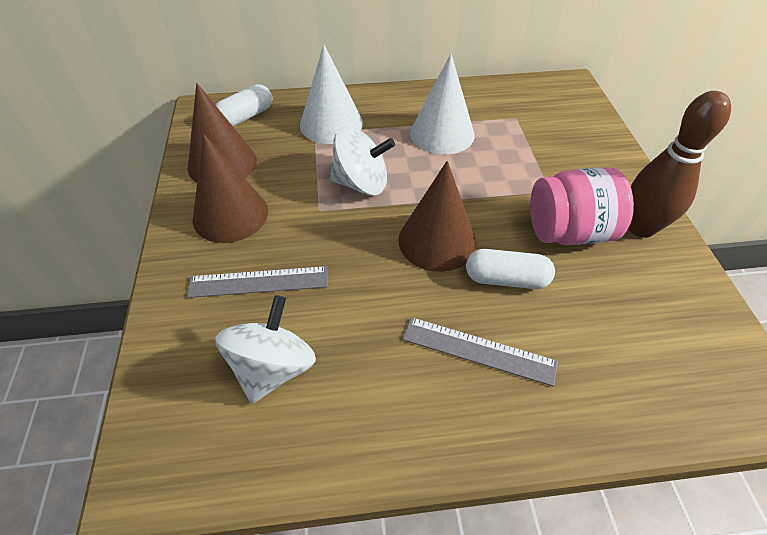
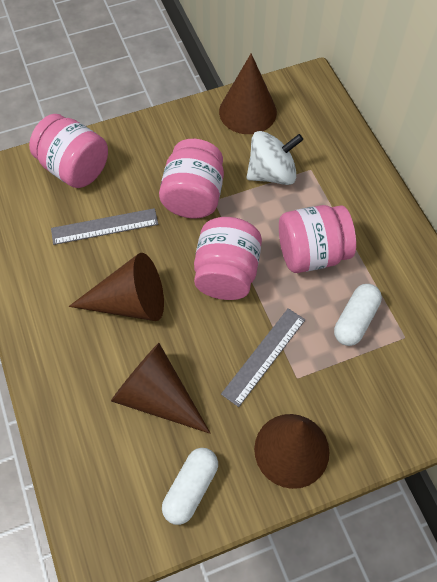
brown bowling pin: [629,91,731,238] = 1 -> none = 0
brown cone: [188,83,257,183] [193,134,268,243] [398,161,476,272] = 3 -> [69,253,164,321] [111,343,210,434] [219,53,277,134] [254,414,329,489] = 4
pink jar: [530,167,634,245] = 1 -> [29,114,108,188] [159,139,224,218] [194,217,262,300] [279,205,356,273] = 4
white cone: [300,44,363,144] [410,54,475,155] = 2 -> none = 0
white spinning top: [215,295,316,404] [330,127,395,196] = 2 -> [247,131,303,185] = 1

